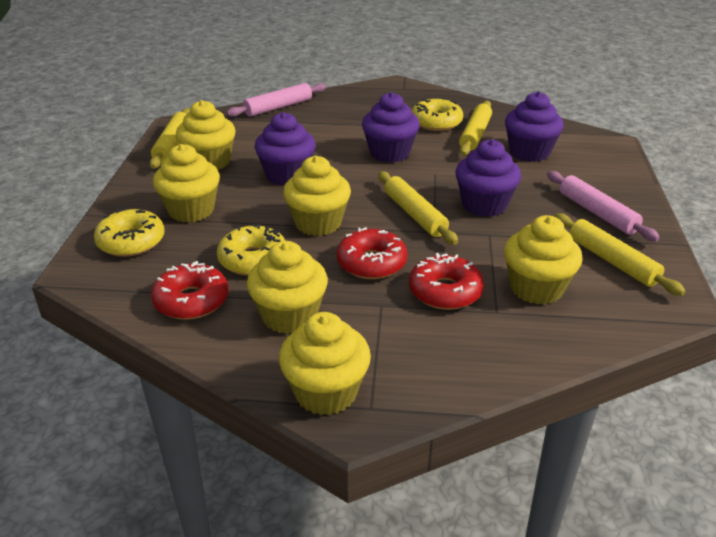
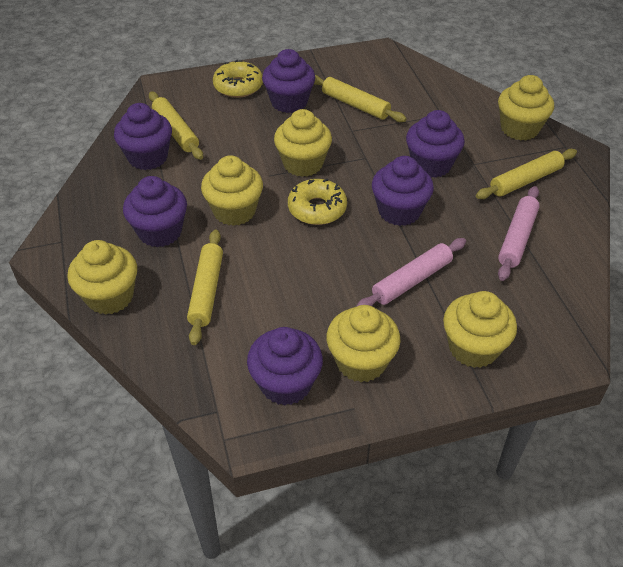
purple cupcake: [254,112,316,186] [362,92,420,163] [455,139,521,217] [505,91,564,162] = 4 -> [114,103,172,170] [123,176,187,247] [247,327,323,406] [262,49,315,113] [372,156,434,226] [406,110,465,178] = 6
red donut: [151,261,229,320] [337,227,407,279] [409,253,484,310] = 3 -> none = 0
yellow donut: [94,208,165,257] [217,224,285,276] [411,98,463,131] = 3 -> [213,59,263,98] [288,179,347,225] = 2

